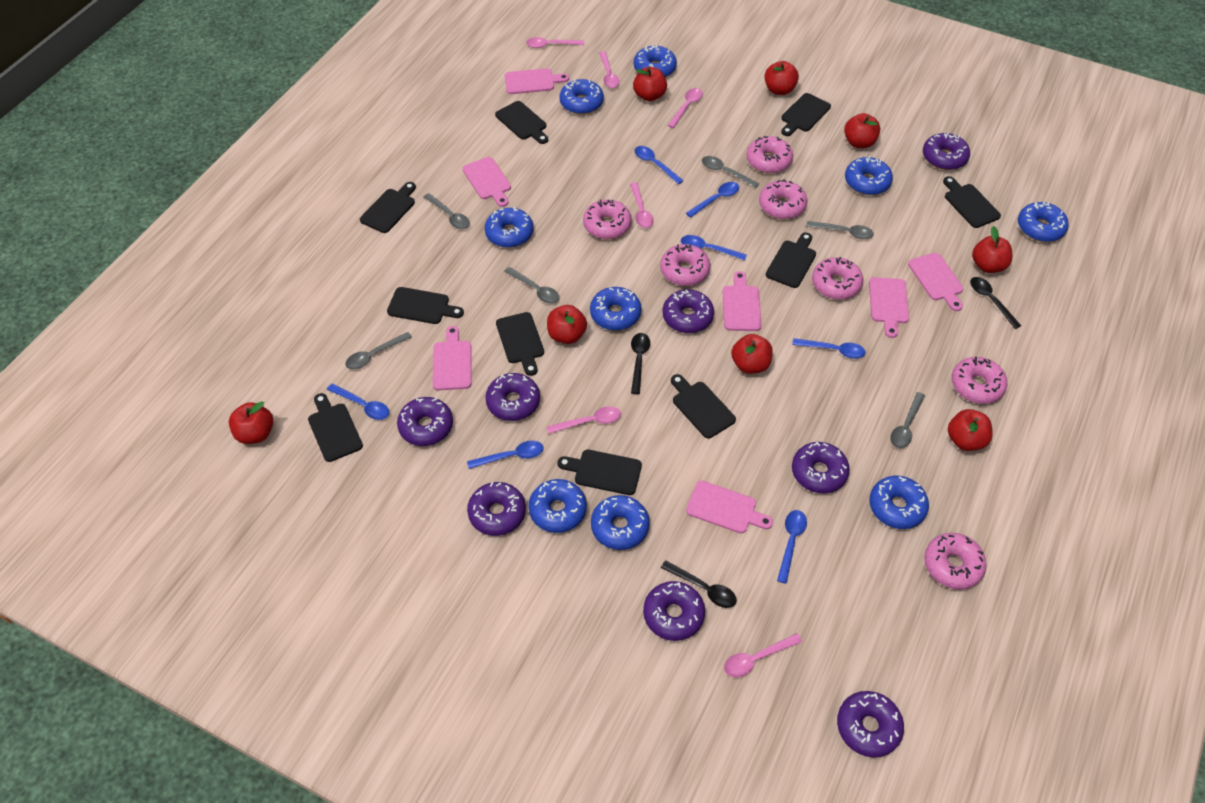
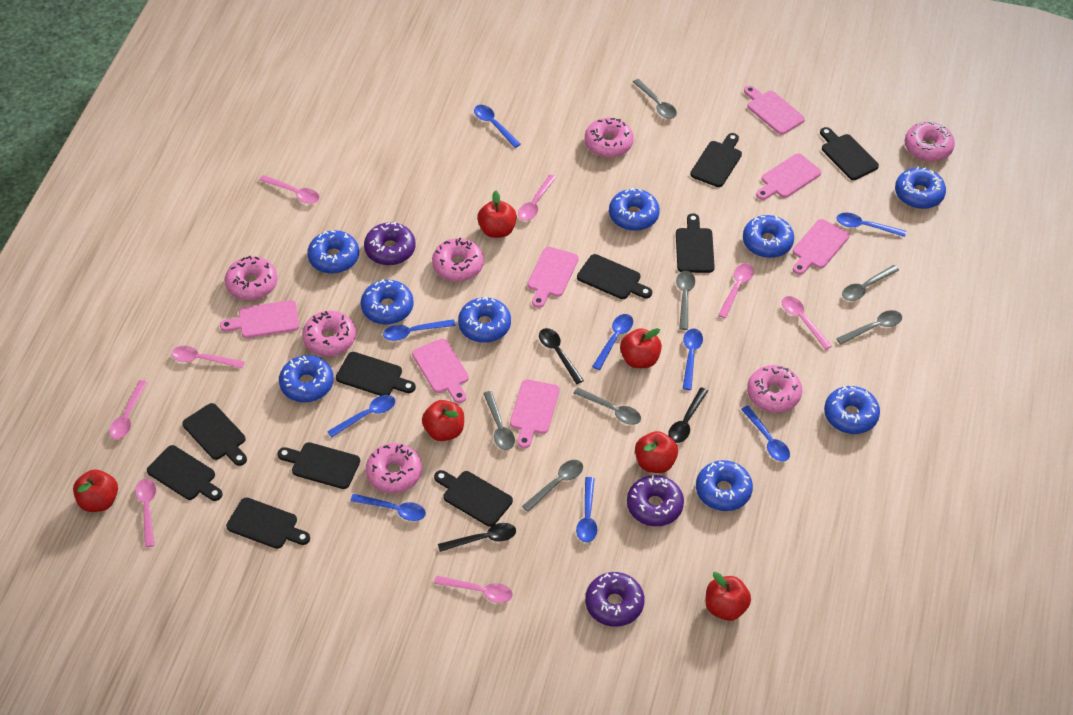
blue spoon: [327,383,390,420] [467,441,543,469] [634,146,684,184] [681,235,747,260] [686,182,739,218] [777,510,807,584] [792,338,866,359] = 7 -> [327,395,395,438] [350,494,426,521] [383,319,456,341] [474,105,521,148] [576,477,597,542] [592,314,633,370] [683,329,703,390] [741,406,790,461] [837,213,906,237] = 9
grey spoon: [345,332,412,369] [424,193,470,229] [504,267,560,304] [702,156,759,188] [806,221,874,239] [891,392,925,448] = 6 -> [483,391,515,450] [522,460,583,512] [573,387,641,425] [633,79,677,119] [676,271,695,330] [836,310,902,345] [842,265,899,301] = 7
pink spoon: [526,37,584,48] [547,406,621,434] [599,51,620,88] [630,182,654,228] [667,88,703,128] [724,633,802,677] = 6 -> [109,380,147,439] [135,478,156,547] [171,346,245,368] [259,175,320,204] [434,576,513,603] [518,175,557,221] [718,263,754,318] [782,296,832,350] = 8
purple donut: [397,397,453,446] [467,482,526,536] [485,373,540,421] [643,581,705,641] [662,289,714,333] [792,442,850,493] [837,691,904,758] [923,132,970,170] = 8 -> [364,222,416,265] [585,572,644,627] [627,475,684,526] = 3
red apple: [229,401,273,444] [547,305,587,344] [633,67,667,101] [731,334,773,374] [764,61,799,95] [844,113,880,148] [948,409,993,451] [972,226,1012,273] = 8 -> [73,469,118,512] [422,400,464,441] [477,190,517,238] [620,328,662,368] [635,431,678,473] [705,572,751,621] = 6

